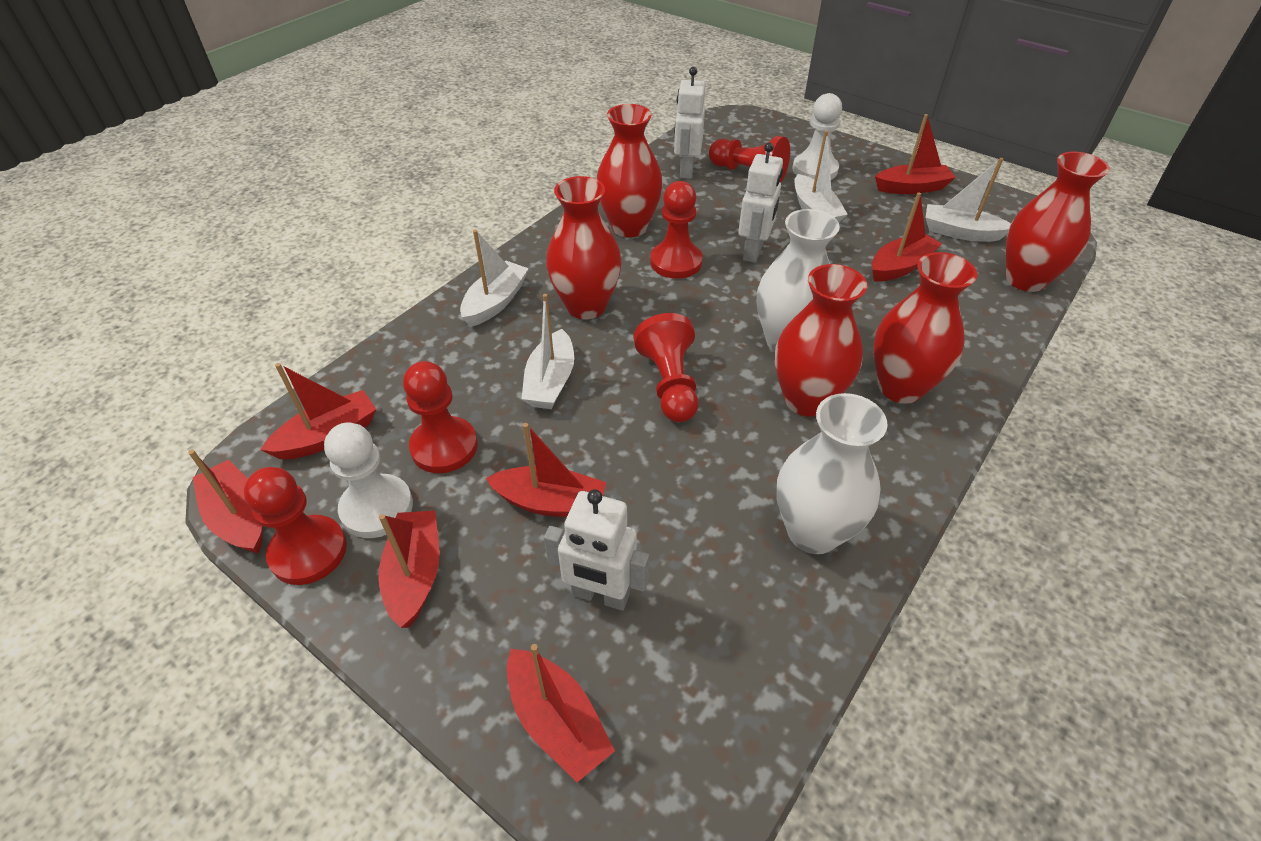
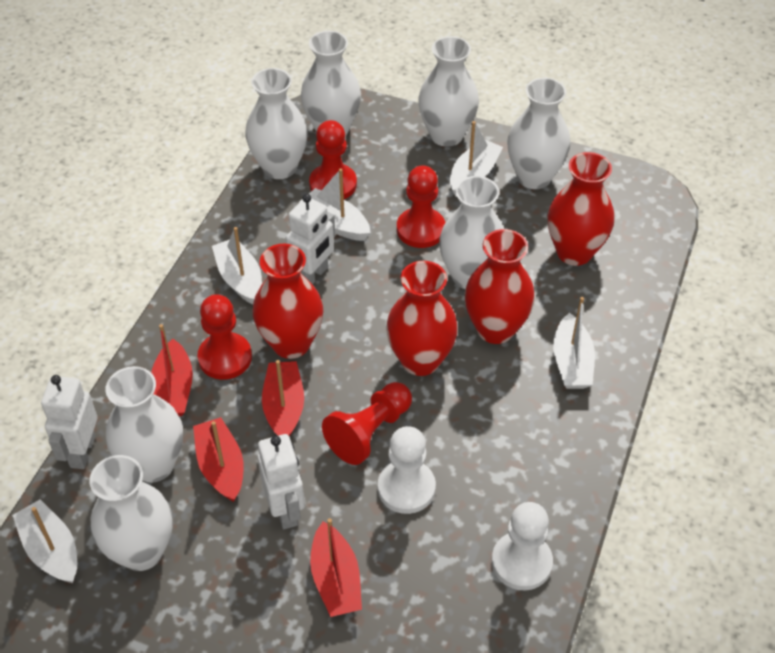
red boat: [188,450,263,554] [260,363,376,459] [378,510,440,628] [486,423,606,517] [507,644,615,782] [872,192,942,282] [875,114,956,194] = 7 -> [151,324,193,416] [193,417,244,502] [262,360,304,436] [310,518,362,617] = 4
red pawn: [244,467,347,585] [403,361,478,473] [633,313,699,422] [650,181,703,279] [709,136,790,183] = 5 -> [198,294,252,380] [309,120,357,199] [322,382,412,465] [397,165,446,248] = 4
red vase: [546,176,621,319] [597,104,663,238] [775,264,867,416] [873,252,977,404] [1006,152,1110,292] = 5 -> [253,243,323,359] [386,261,458,376] [465,229,535,344] [548,152,614,266] = 4
white boat: [460,230,529,327] [521,294,574,409] [794,131,848,223] [925,158,1011,242] = 4 -> [12,499,77,583] [212,227,262,304] [299,168,370,241] [450,121,503,197] [553,297,595,389] = 5
white vase: [757,209,840,352] [777,393,888,554] = 2 -> [89,455,173,571] [105,366,183,483] [245,68,308,179] [301,31,361,136] [418,36,479,147] [439,176,504,289] [507,78,570,189] = 7

